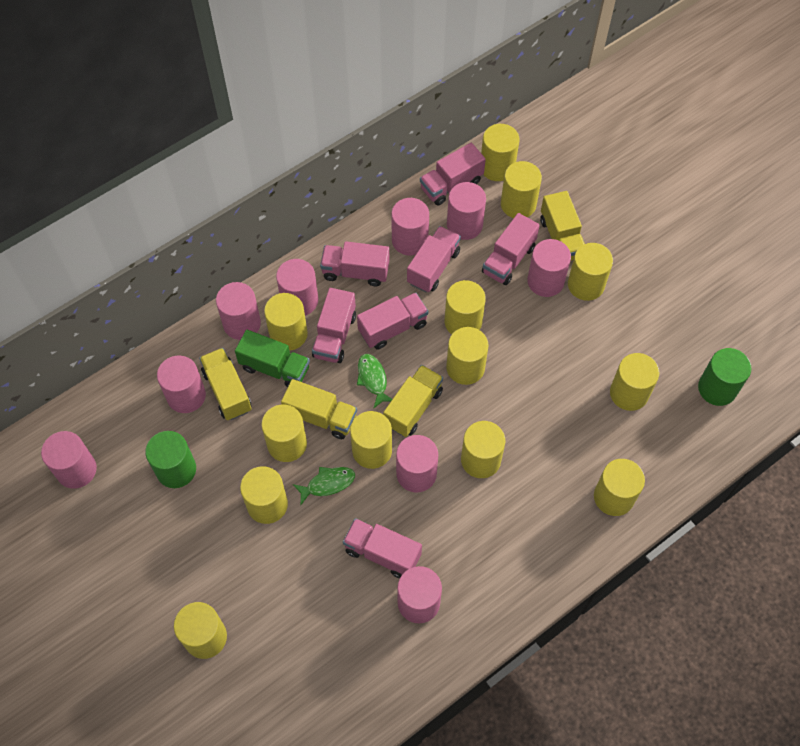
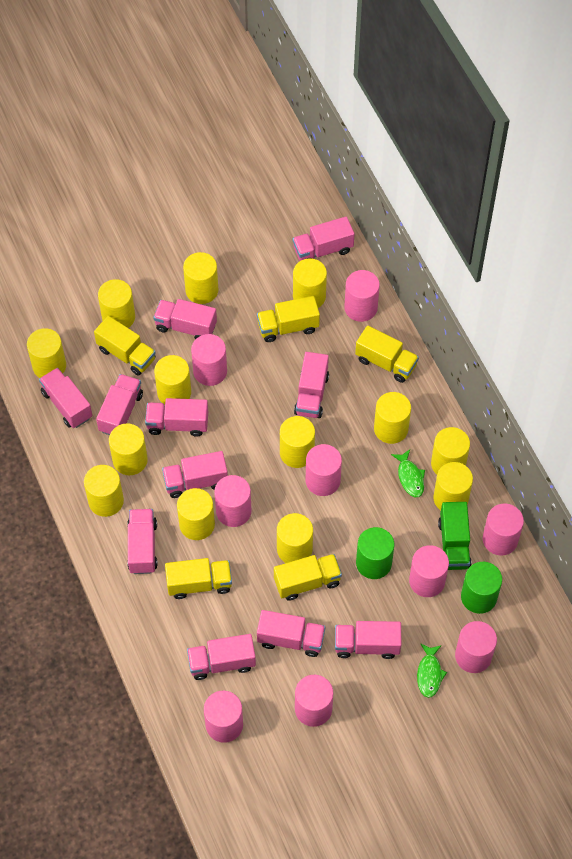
pink truck: [312,288,356,363] [320,241,389,286] [343,518,422,578] [357,293,429,350] [407,226,461,293] [420,143,486,206] [482,213,540,285] = 7 -> [39,368,92,428] [96,374,143,435] [127,509,158,574] [145,398,208,437] [153,299,217,340] [162,451,228,498] [187,634,256,680] [257,610,325,657] [293,217,355,261] [294,352,329,418] [335,621,401,659] = 11
yellow truck: [199,348,252,420] [281,379,357,439] [383,365,443,437] [540,191,585,261] = 4 -> [94,316,156,376] [165,558,232,599] [257,296,320,342] [274,554,342,601] [355,326,419,383] = 5

